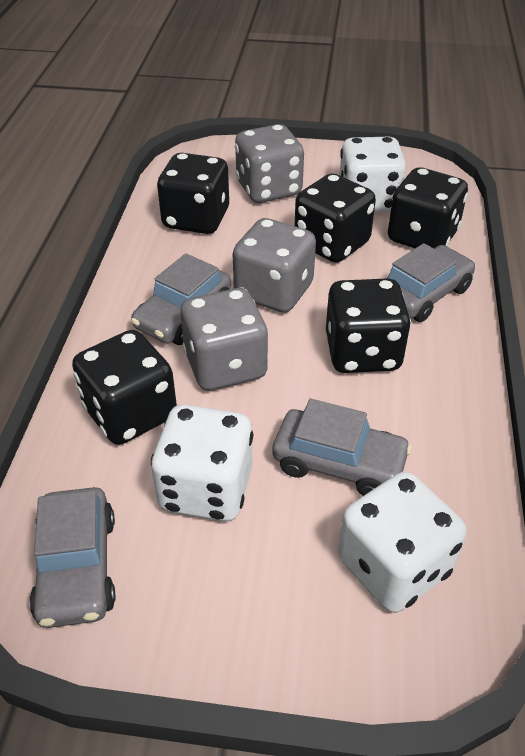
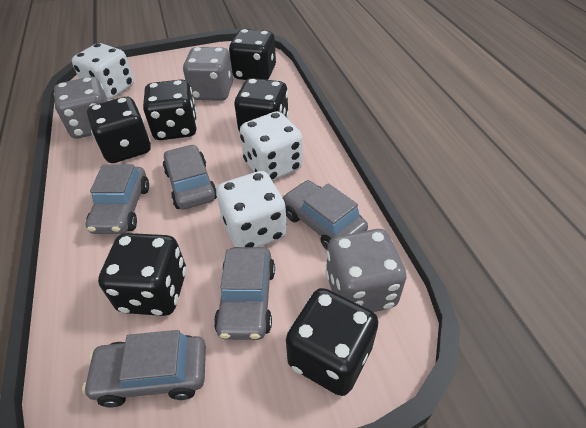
black dice: [72,330,177,445] [157,153,229,234] [295,173,376,263] [326,278,411,373] [388,168,468,248] = 5 -> [87,97,151,163] [98,233,187,316] [143,79,197,140] [229,29,276,80] [234,78,289,132] [286,288,378,396] = 6
grey car: [29,487,115,628] [131,253,231,345] [272,399,412,496] [388,243,475,322] = 4 -> [82,330,206,408] [86,164,149,234] [163,144,217,210] [214,247,275,340] [282,180,368,250] = 5

